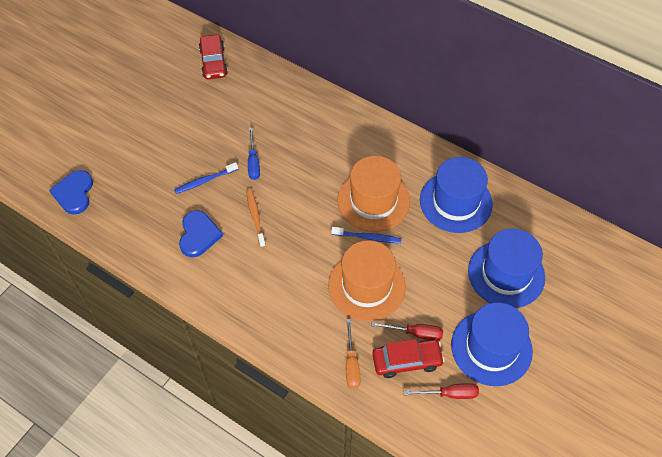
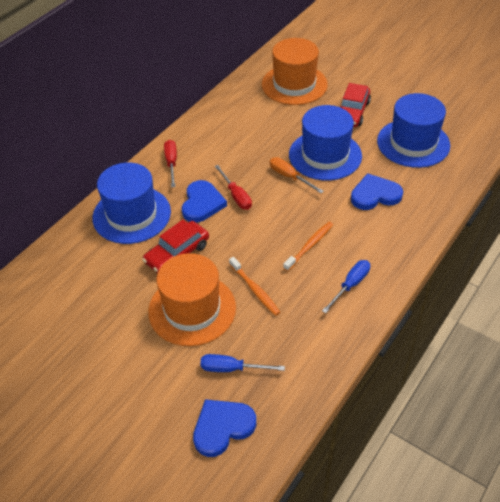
blue heart: [49,170,93,215] [179,210,223,257] = 2 -> [182,180,227,223] [193,399,256,457] [351,173,403,210] = 3
blue screwdriver: [248,128,260,180] = 1 -> [200,354,285,372] [322,260,370,313] = 2
blue toothbrush: [174,162,238,194] [331,227,402,243] = 2 -> none = 0
orange toothbrush: [246,189,266,248] = 1 -> [229,257,280,316] [283,222,333,271] = 2

